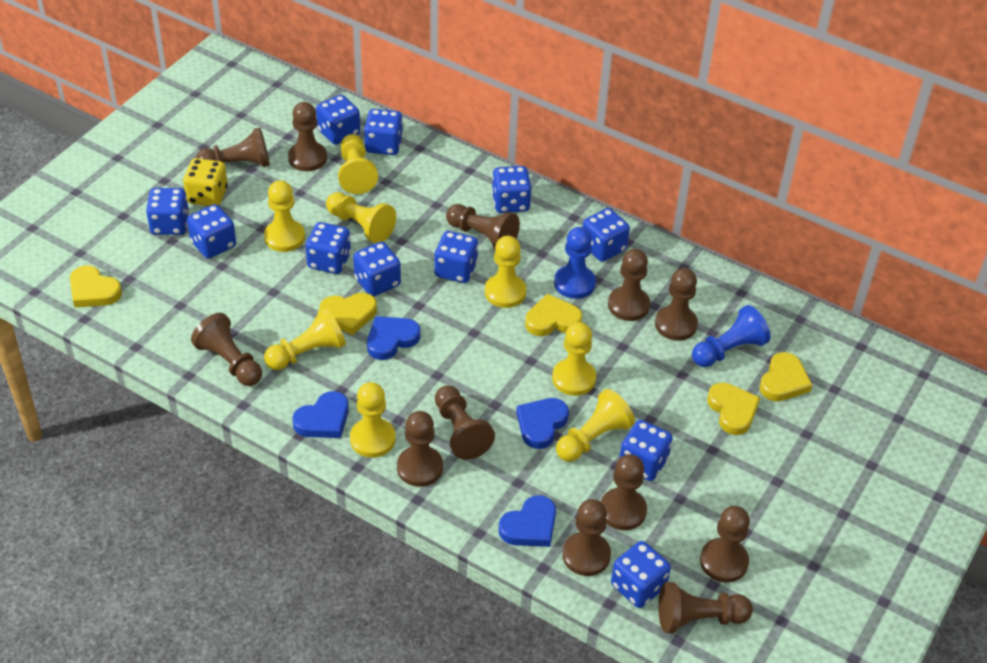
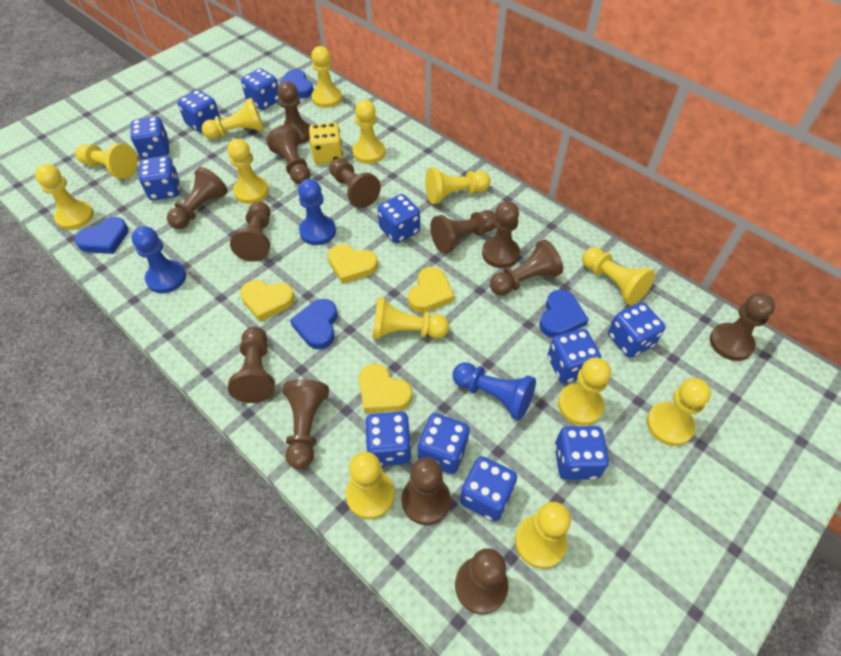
blue pawn: [554,227,596,299] [692,305,771,367] = 2 -> [131,226,186,293] [298,179,336,245] [453,362,536,421] = 3
brown pawn: [191,313,262,386] [196,128,270,167] [288,102,327,171] [397,411,443,487] [435,386,495,460] [446,204,520,249] [562,499,611,576] [601,454,647,530] [608,249,650,321] [655,268,698,341] [658,582,753,633] [700,506,750,582] = 12 -> [167,167,228,229] [228,327,275,403] [230,201,270,262] [267,125,310,184] [277,81,310,144] [283,379,329,469] [329,158,381,208] [402,457,451,525] [430,210,495,253] [455,548,508,614] [482,201,520,268] [490,239,563,296] [710,293,775,361] = 13
yellow heart: [70,266,122,308] [319,293,377,335] [525,294,582,336] [707,383,760,435] [759,352,813,401] = 5 -> [240,280,295,321] [328,244,378,284] [359,364,412,413] [408,267,454,313] = 4
yellow pawn: [264,180,305,252] [264,307,346,370] [326,192,396,243] [338,134,378,194] [350,382,396,458] [485,236,526,308] [552,322,596,396] [556,389,635,462] = 8 -> [35,164,94,230] [75,143,138,179] [202,98,264,139] [228,139,269,204] [311,46,342,108] [346,452,395,519] [352,100,385,164] [372,297,449,339] [425,167,490,204] [515,502,571,569] [558,357,611,426] [582,247,655,305] [647,378,711,446] = 13

